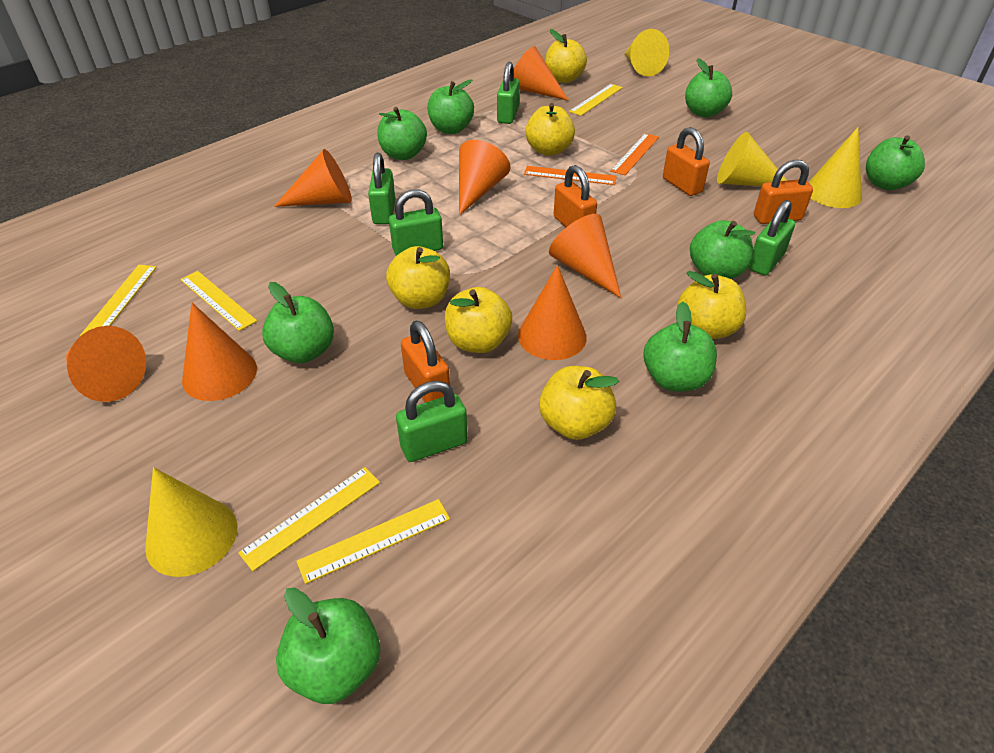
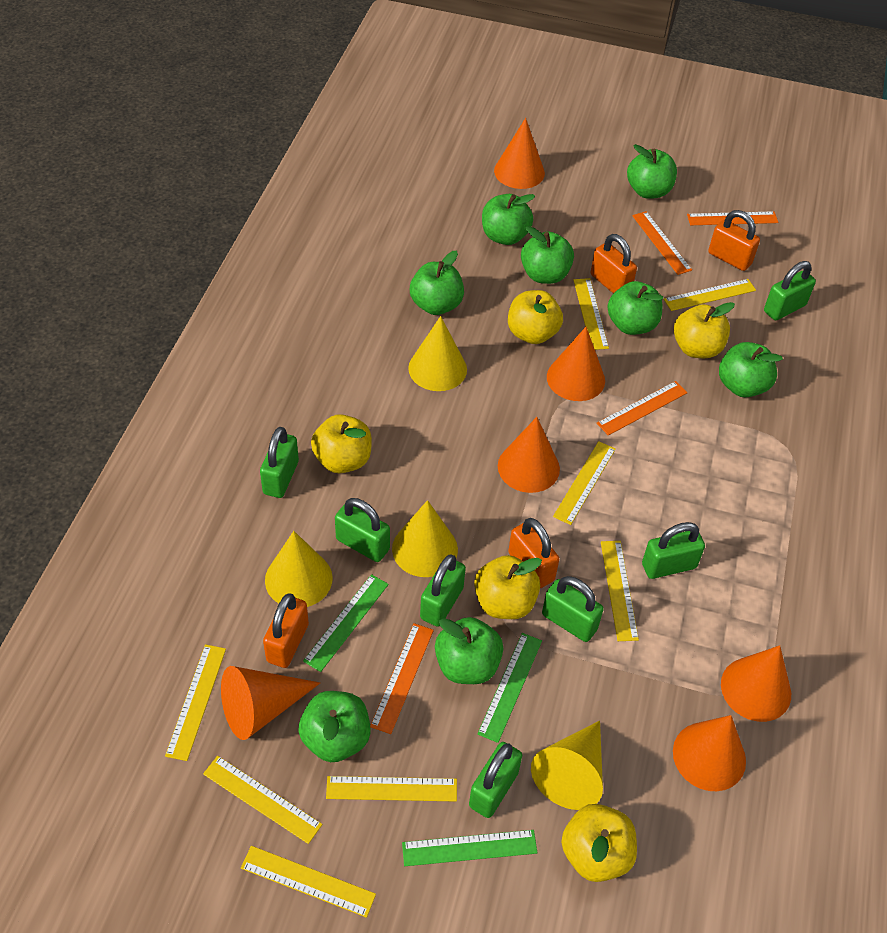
green padlock: [368,153,395,224] [389,189,443,256] [396,381,468,462] [497,62,520,124] [748,200,795,276] = 5 -> [260,427,299,498] [335,498,390,562] [420,554,466,627] [469,742,522,818] [542,576,604,642] [642,522,705,579] [764,261,816,320] = 7
green ruler: none = 0 -> [303,574,389,672] [402,830,538,866] [477,633,542,743] = 3
orange cone: [66,326,146,402] [182,303,257,401] [274,149,352,207] [459,140,510,216] [514,46,569,101] [518,265,587,360] [549,214,621,298] = 7 -> [221,666,320,740] [494,118,545,189] [498,417,560,493] [547,327,605,401] [673,715,746,791] [721,645,791,722] = 6
orange ruler: [524,166,617,185] [610,133,659,175] = 2 -> [370,623,434,734] [597,381,688,436] [632,211,692,275] [687,211,778,225] = 4
yellow apple: [386,246,450,309] [445,287,512,353] [525,103,575,156] [539,366,619,440] [545,29,587,83] [677,271,746,339] = 6 -> [311,414,372,473] [474,555,542,619] [508,290,563,344] [561,804,637,882] [674,302,735,358] = 5
yellow ruler: [80,265,157,336] [180,271,257,331] [238,467,380,571] [296,499,450,584] [569,84,623,116] = 5 -> [165,644,226,761] [203,756,322,844] [241,846,376,918] [326,776,457,802] [553,441,616,525] [574,278,609,350] [601,541,639,641] [664,279,756,311] = 8

